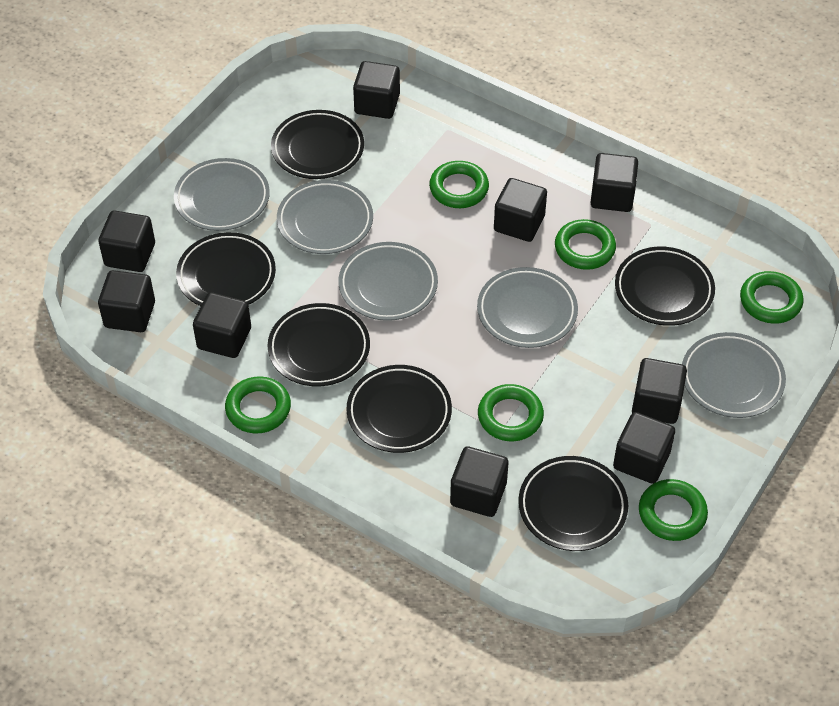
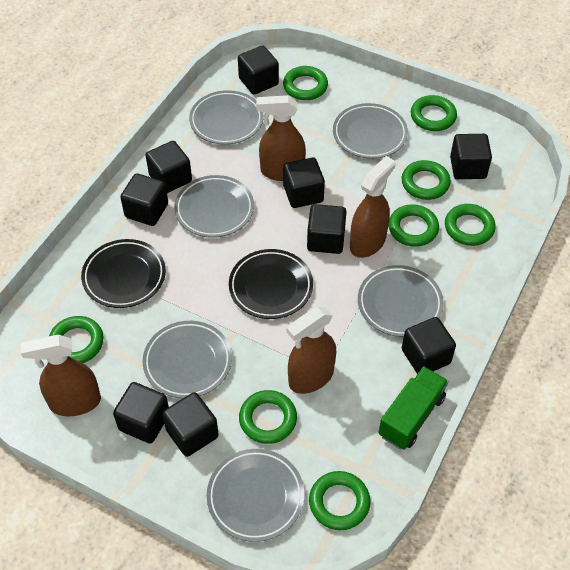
black plate: [176,232,276,306] [268,303,370,386] [271,110,364,179] [346,365,452,453] [518,456,628,551] [615,247,715,326] = 6 -> [81,239,166,308] [229,249,313,319] = 2
brown spray bottle: none = 0 -> [21,334,101,416] [256,95,306,181] [287,307,336,394] [350,156,396,258] = 4
green ring: [225,376,291,433] [429,161,489,208] [478,384,544,441] [555,219,616,270] [639,479,708,541] [740,271,803,324] = 6 -> [49,316,104,363] [239,390,297,444] [283,66,328,100] [309,471,371,530] [389,204,439,247] [402,160,451,200] [411,95,457,131] [445,204,496,246] = 8
green truck: none = 0 -> [378,366,448,450] = 1
grey plate: [174,158,270,231] [277,180,373,254] [338,242,438,321] [477,267,578,348] [682,332,786,418] = 5 -> [143,321,232,399] [174,175,254,238] [189,90,263,145] [207,449,304,542] [333,103,408,159] [358,265,444,337] = 6

